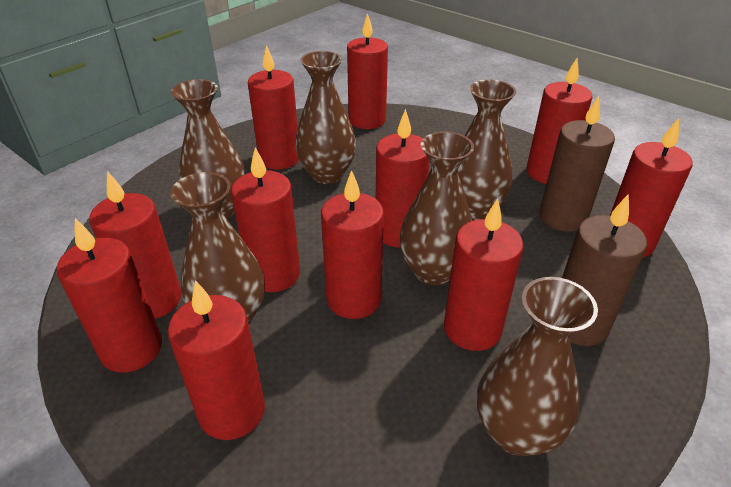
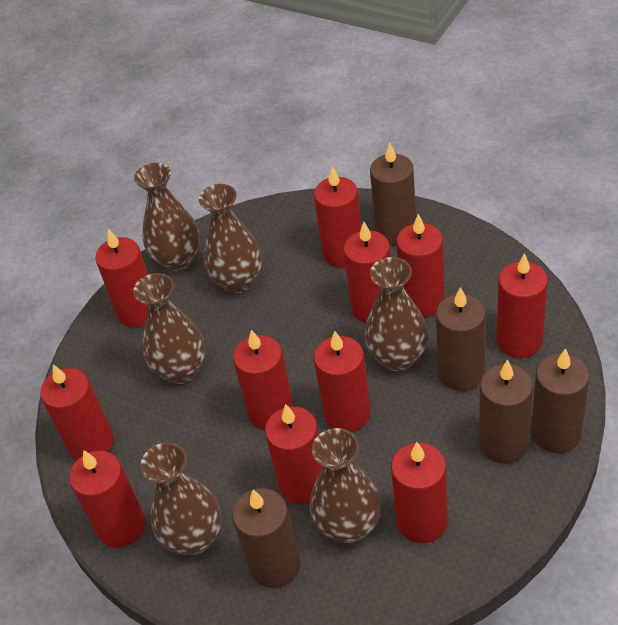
brown candle: [539,96,615,232] [562,195,647,346] = 2 -> [232,488,301,588] [370,142,416,245] [436,287,486,391] [479,359,533,464] [531,348,590,453] = 5

